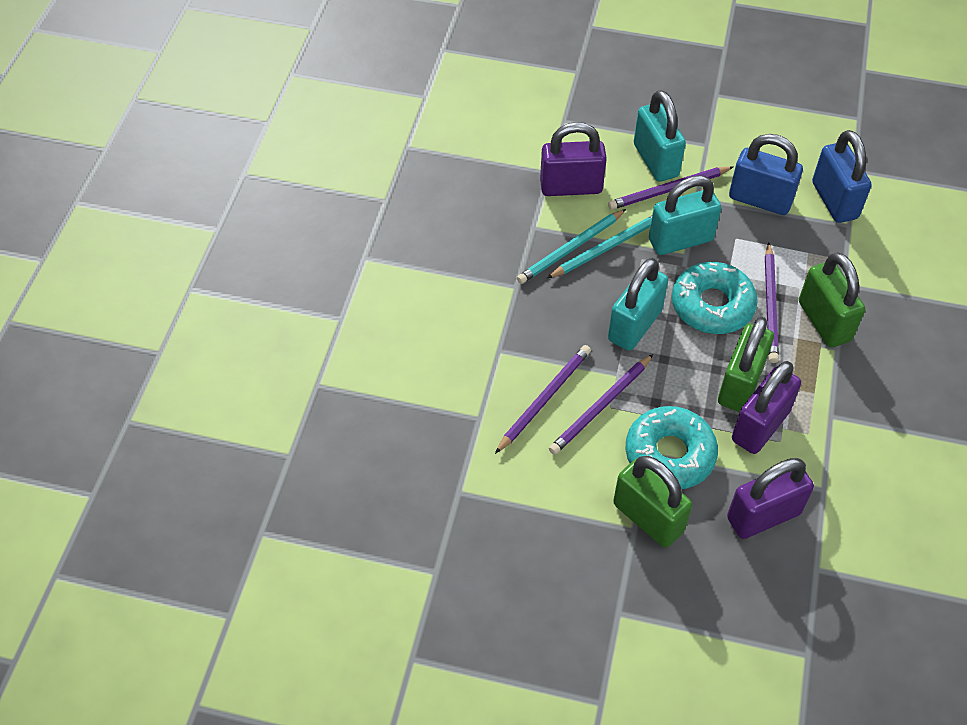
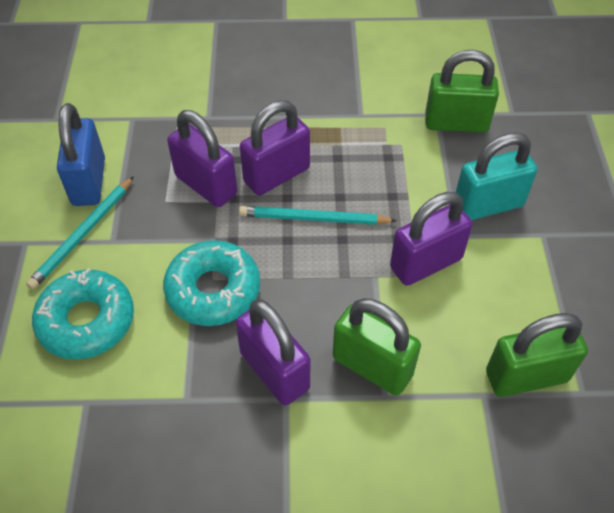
blue padlock: [729,134,803,215] [812,130,872,223] = 2 -> [57,103,105,206] = 1
purple padlock: [540,122,607,196] [727,458,814,539] [732,361,801,454] = 3 -> [167,110,238,207] [236,299,310,405] [240,100,310,195] [390,192,473,286] = 4
purple pencil: [495,345,591,454] [549,354,653,455] [608,166,733,210] [765,243,779,363] = 4 -> none = 0
turquoise padlock: [608,258,668,351] [634,90,686,182] [649,175,721,255] = 3 -> [456,132,537,220] = 1

